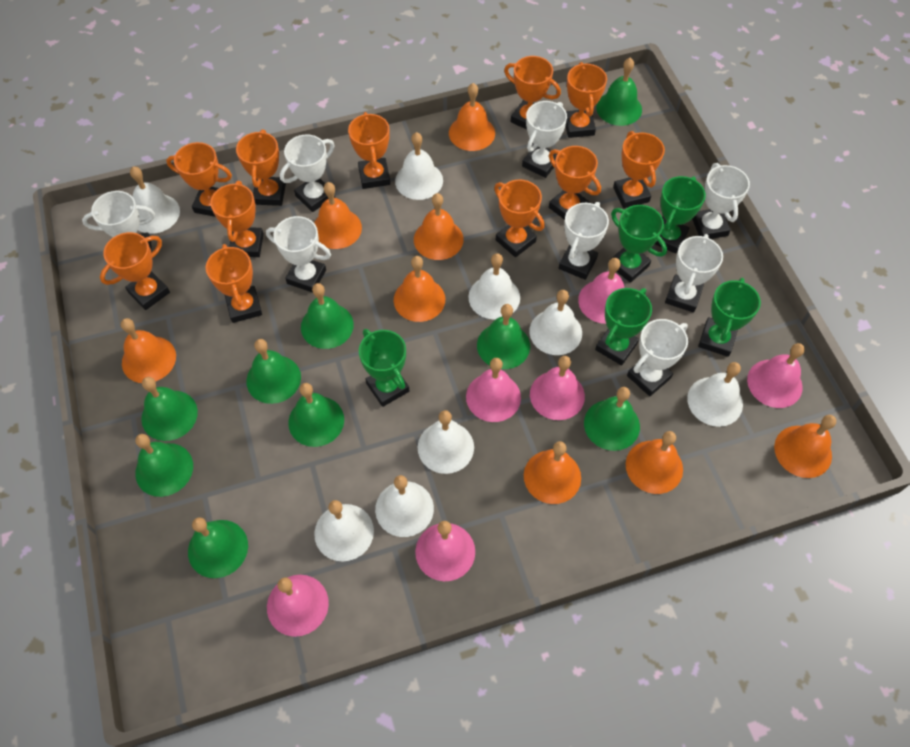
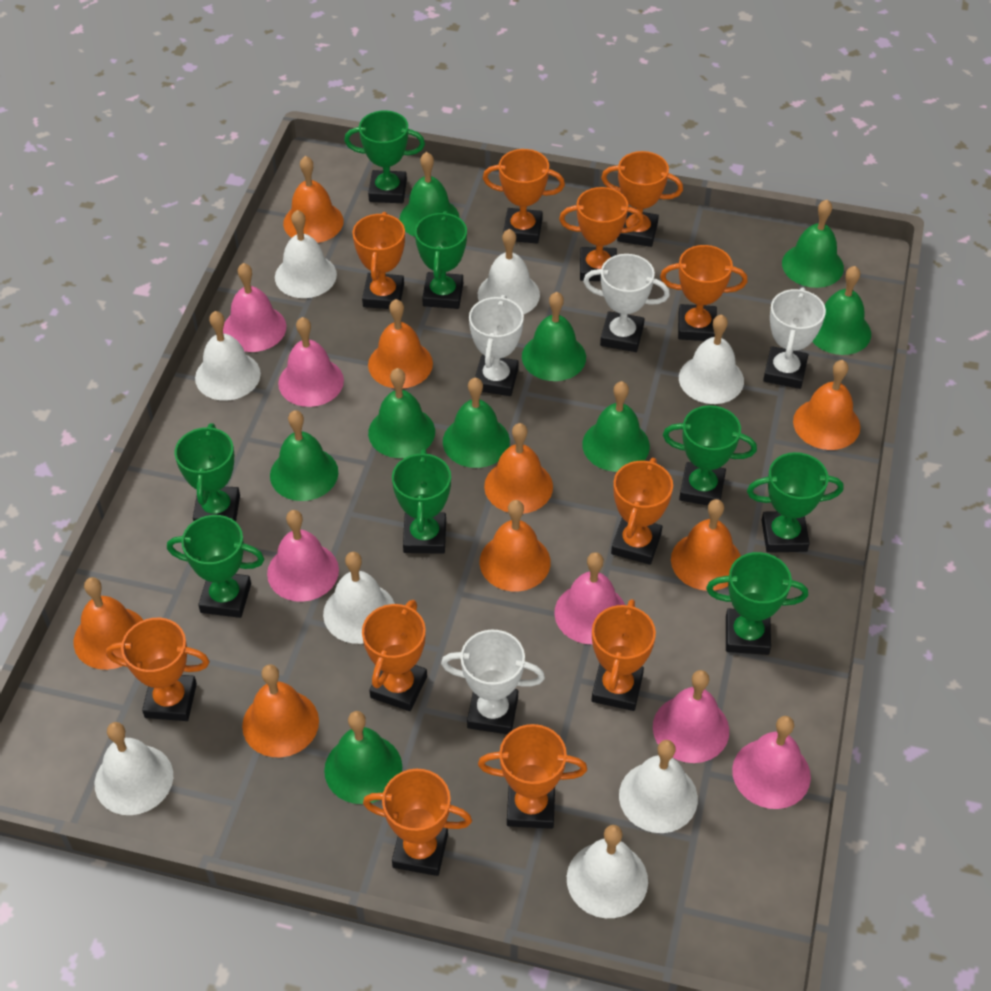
green trophy: [359,329,409,407] [595,288,652,365] [611,205,667,283] [655,176,706,254] [698,278,761,357] = 5 -> [167,515,264,618] [174,423,240,522] [344,110,425,203] [392,449,451,554] [415,211,467,309] [663,405,757,505] [706,552,808,655] [747,452,844,553] = 8
white trophy: [82,191,155,253] [266,216,331,293] [280,134,335,212] [522,101,567,178] [559,202,609,280] [627,319,688,396] [665,234,723,312] [692,163,750,239] = 8 -> [441,630,545,734] [469,295,524,396] [583,254,670,352] [763,287,826,389] = 4

